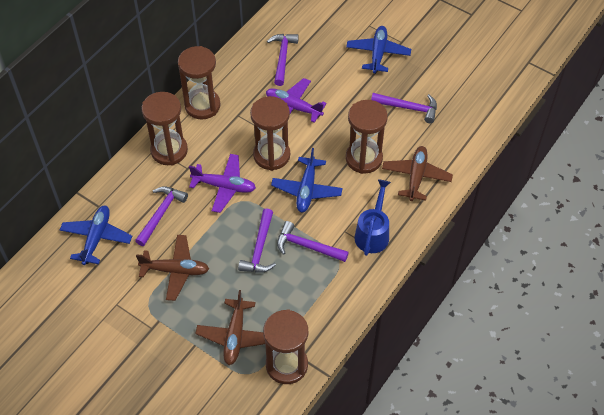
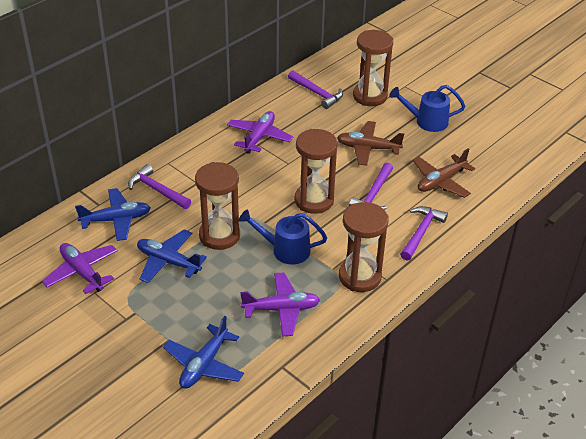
blue watering can: [355,179,391,256] = 1 -> [239,209,327,264] [389,85,465,132] = 2
brown hourglass: [142,92,188,165] [178,46,220,119] [250,96,290,171] [263,309,308,384] [346,100,388,174] = 5 -> [195,162,240,250] [294,129,338,214] [339,202,389,292] [353,30,393,106] = 4
brown plane: [136,235,209,301] [195,290,265,365] [382,146,453,201] = 3 -> [337,121,404,166] [412,148,475,198] = 2
purple hammer: [135,186,188,246] [238,208,276,272] [267,34,299,86] [277,221,349,262] [371,93,437,123] = 5 -> [128,164,191,209] [288,70,343,109] [349,162,393,210] [400,206,448,260] = 4
purple plane: [189,154,256,213] [266,78,327,123] = 2 -> [42,243,118,294] [227,111,293,154] [240,272,320,336] = 3

